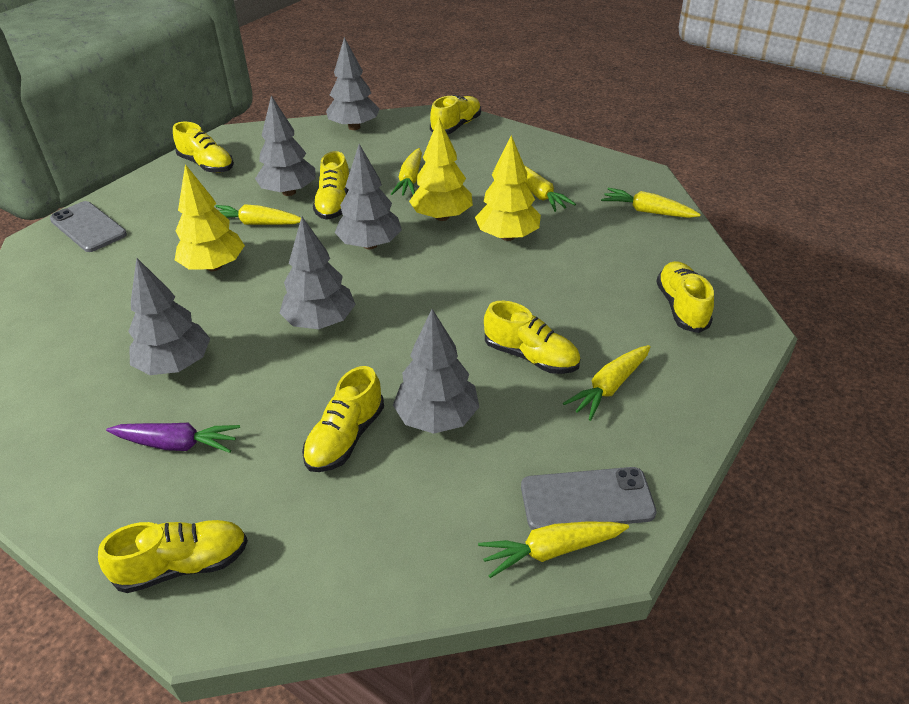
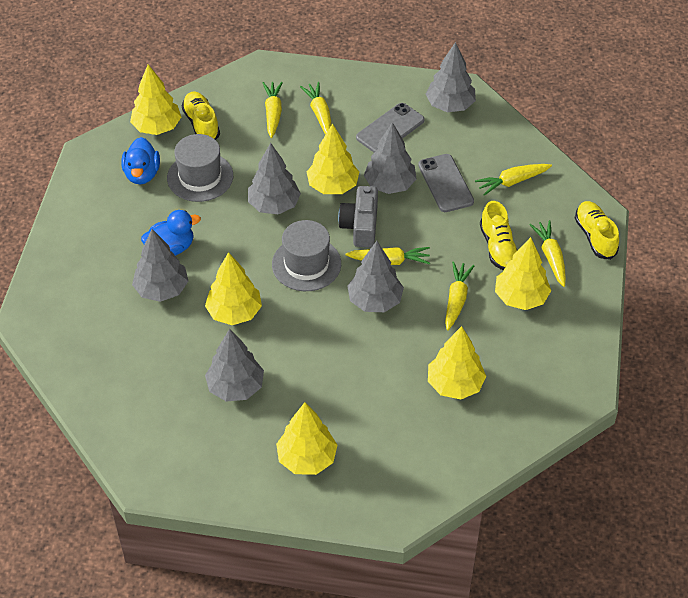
blue duck: none = 0 -> [122,137,160,184] [141,210,201,256] = 2
grey camera: none = 0 -> [338,186,378,247] = 1
grey hat: none = 0 -> [167,134,233,202] [272,220,341,291] = 2
purple carrot: [106,423,240,453] = 1 -> none = 0
yellow shoe: [98,520,248,593] [173,122,234,173] [302,366,384,472] [313,151,349,220] [430,95,481,134] [484,301,580,374] [656,261,714,333] = 7 -> [182,91,220,140] [480,201,518,270] [575,201,619,260] = 3
yellow tree: [175,164,245,271] [409,118,473,221] [475,135,541,241] = 3 -> [130,64,181,135] [205,252,262,325] [276,402,337,475] [307,123,359,194] [428,326,486,399] [495,237,551,310] = 6

